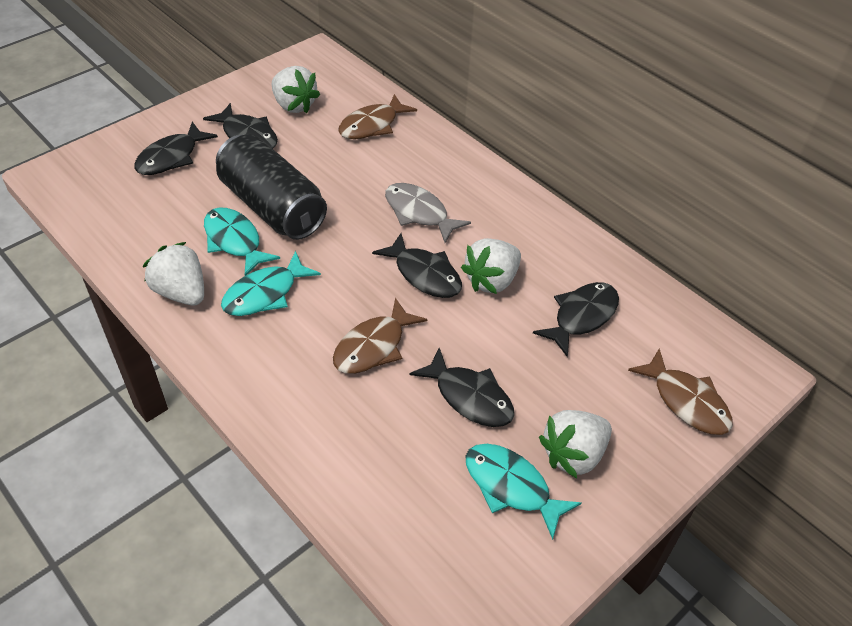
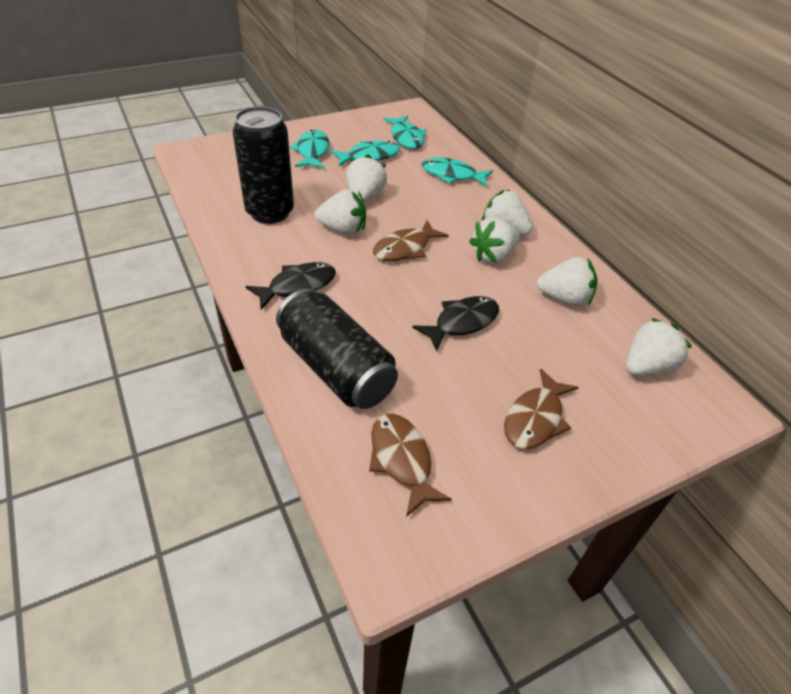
black can: [216,134,327,240] = 1 -> [232,106,294,224] [276,288,398,409] = 2
black fish: [134,122,218,175] [203,103,278,149] [372,233,462,298] [409,348,514,427] [533,282,619,357] = 5 -> [245,262,336,310] [412,296,499,352] = 2
grey fish: [385,183,471,243] = 1 -> none = 0
turquoise fish: [204,207,280,276] [221,251,321,316] [465,444,581,540] = 3 -> [290,130,329,168] [330,141,400,166] [383,115,426,149] [422,158,493,186] = 4
white strawberry: [143,242,204,305] [272,66,320,113] [461,238,521,294] [539,410,612,478] = 4 -> [315,189,366,235] [346,154,387,202] [469,217,520,264] [482,190,533,236] [537,257,598,306] [626,318,692,376] = 6

